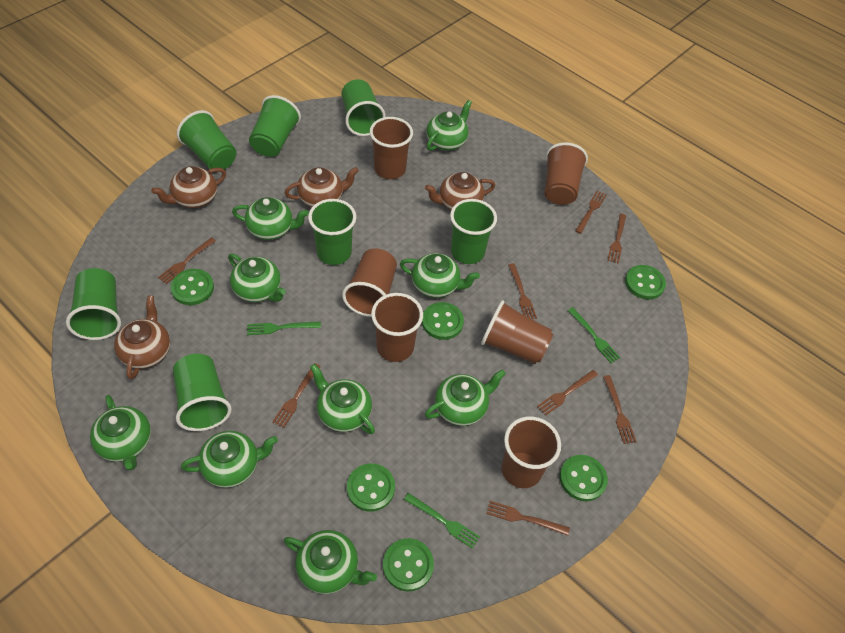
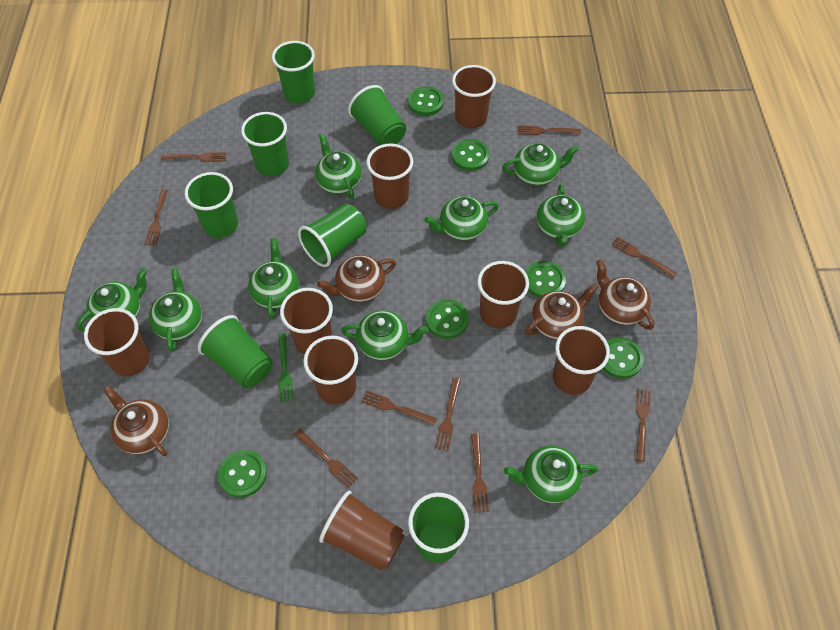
brown cup: [342,248,397,317] [370,117,413,179] [371,293,423,362] [481,300,553,364] [502,416,561,488] [544,142,588,205] = 6 -> [84,308,150,377] [280,288,333,354] [303,336,358,404] [319,491,405,570] [366,143,413,209] [452,65,496,128] [477,261,529,329] [553,326,610,395] = 8
brown fork: [158,237,216,284] [272,363,321,428] [486,501,570,536] [508,263,537,319] [537,370,598,416] [575,191,607,234] [603,375,637,444] [607,214,626,264] = 8 -> [145,190,168,245] [161,152,226,162] [294,429,358,488] [361,390,437,425] [435,378,461,451] [471,433,489,512] [518,125,581,135] [612,237,677,279] [636,388,651,462] = 9
green fork: [247,322,321,335] [404,493,480,549] [568,307,621,363] = 3 -> [278,333,294,402] = 1

